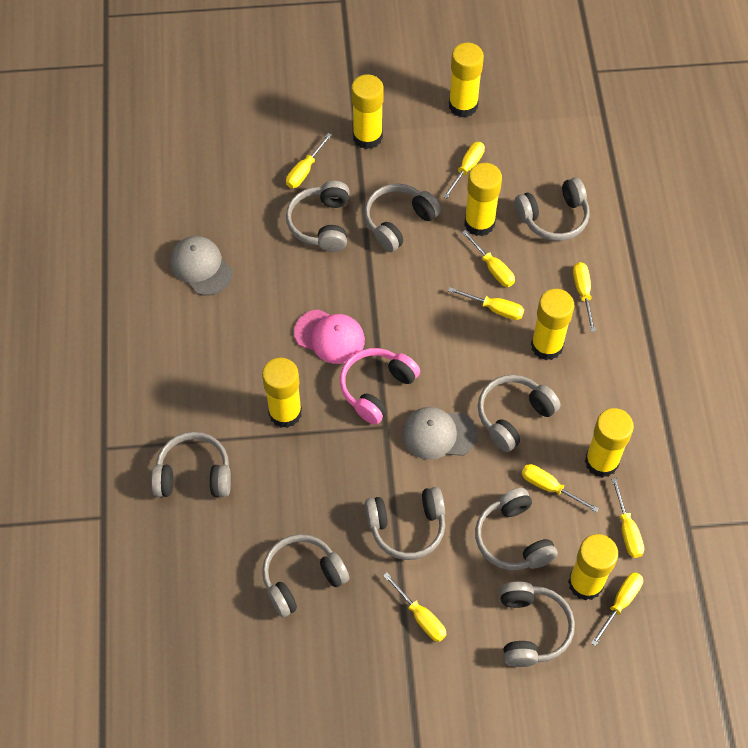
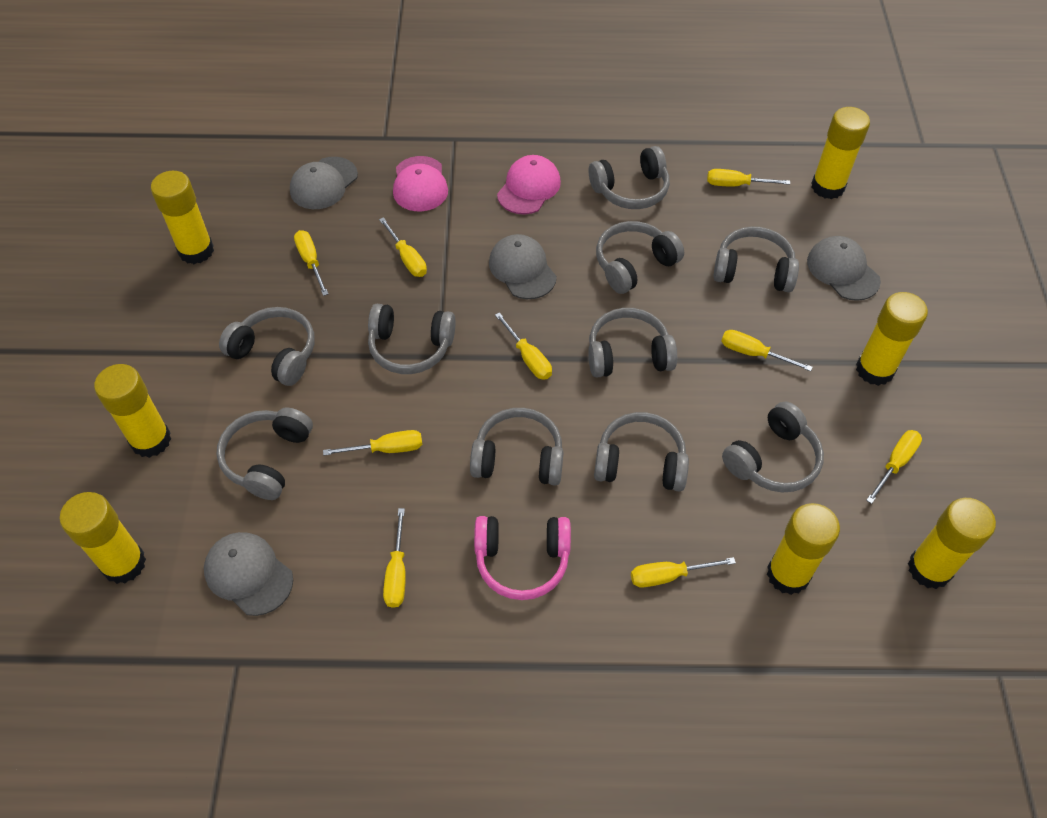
grey cap: [170,236,233,296] [402,407,477,460] = 2 -> [204,532,293,616] [290,157,358,209] [489,234,557,299] [807,236,881,301] = 4
grey headphones: [151,432,231,497] [262,534,349,617] [286,181,350,252] [364,184,441,252] [365,487,445,560] [475,488,558,570] [478,375,561,452] [500,581,575,667] [515,177,590,241] = 9 -> [217,408,313,500] [219,307,315,386] [368,304,455,374] [470,408,564,486] [588,308,677,377] [589,146,670,209] [594,412,689,492] [596,221,684,294] [714,226,799,292] [722,402,824,492] = 10
pink cap: [294,309,365,364] = 1 -> [393,156,448,211] [497,155,561,214] = 2

